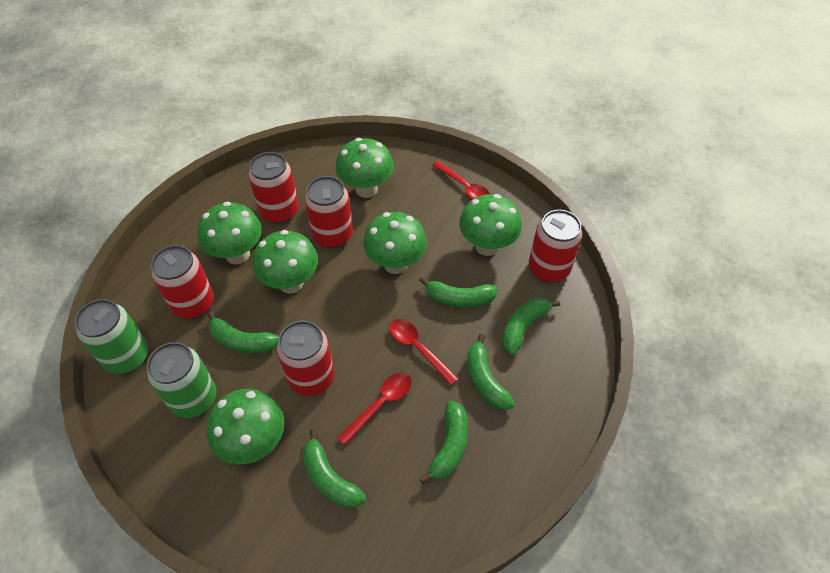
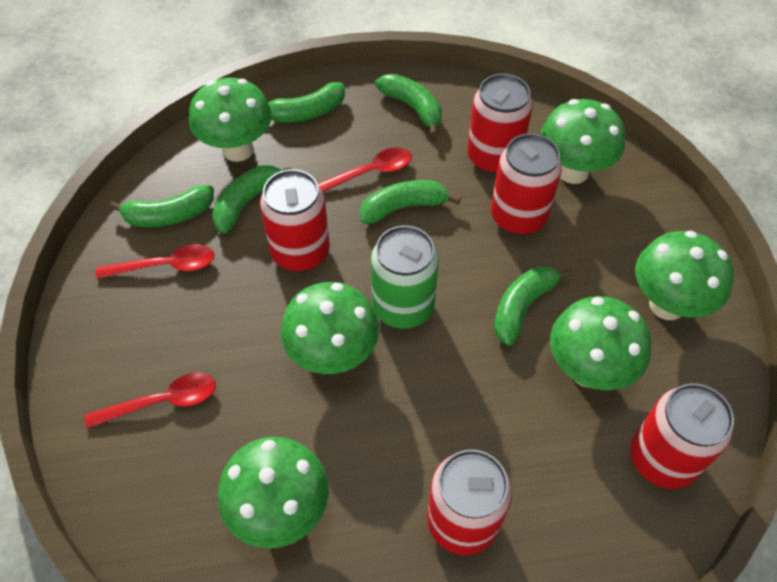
green can: [75,299,148,374] [147,342,217,418] = 2 -> [371,225,439,329] = 1

